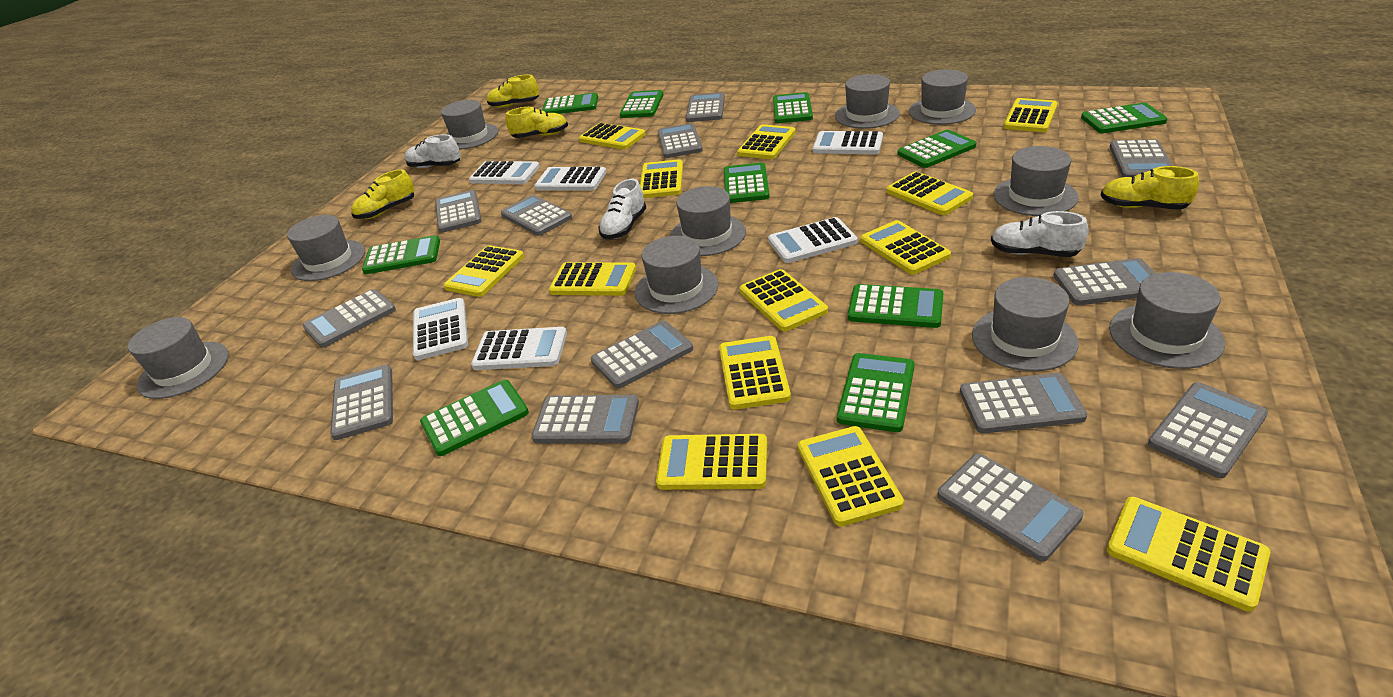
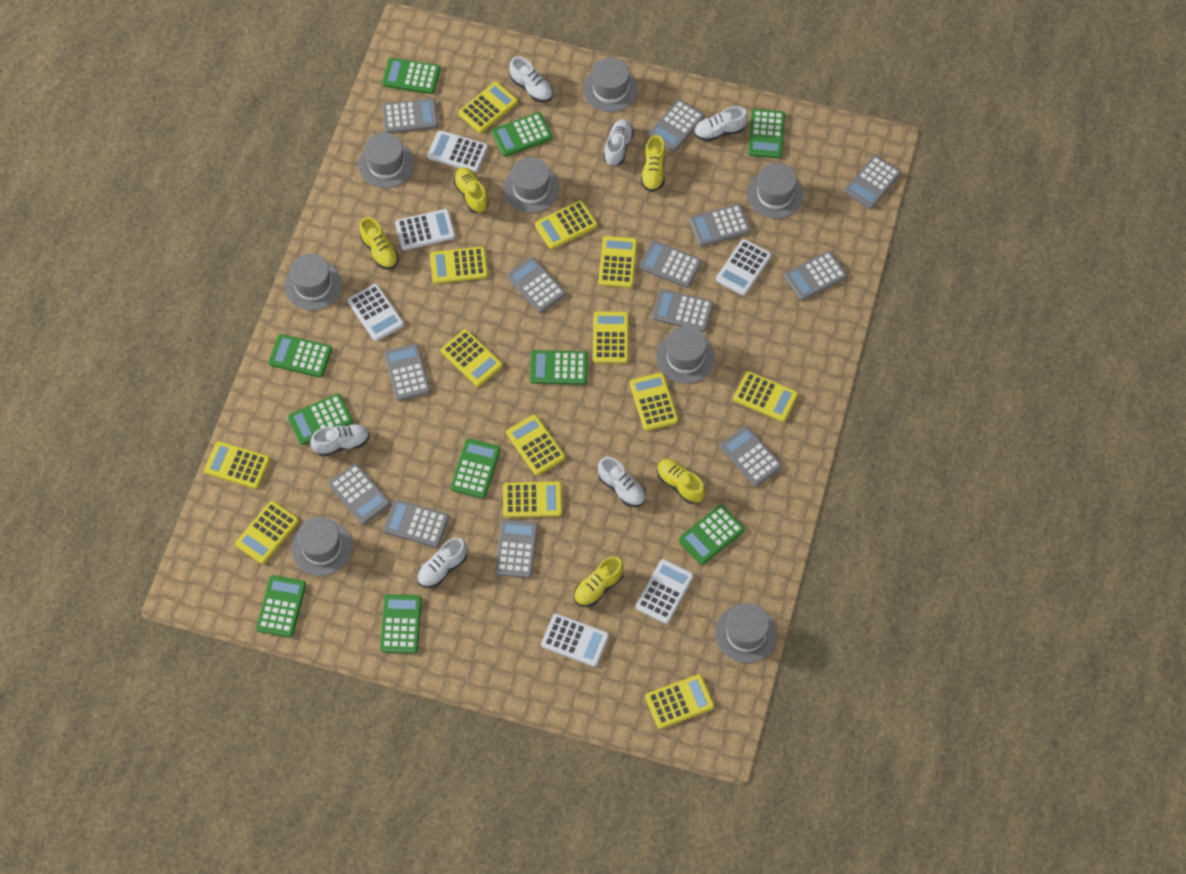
grey hat: [128,317,229,399] [287,215,365,281] [441,100,498,150] [635,236,719,314] [670,186,746,256] [835,74,900,129] [909,69,976,125] [972,277,1079,372] [993,146,1078,216] [1109,272,1225,369] = 10 -> [284,254,342,310] [291,517,352,576] [358,133,414,188] [503,157,559,213] [583,57,638,112] [656,326,715,383] [715,603,777,663] [747,163,803,219] = 8
white shoe: [404,134,461,168] [598,179,646,239] [991,211,1088,257] = 3 -> [310,424,370,457] [417,538,467,588] [509,57,553,102] [598,457,646,507] [604,119,634,166] [694,106,748,142] = 6
yellow shoe: [351,169,415,219] [487,75,539,108] [506,107,568,138] [1100,166,1199,210] = 4 -> [360,217,399,270] [453,167,489,213] [574,557,624,607] [641,135,666,192] [657,459,705,504] = 5

